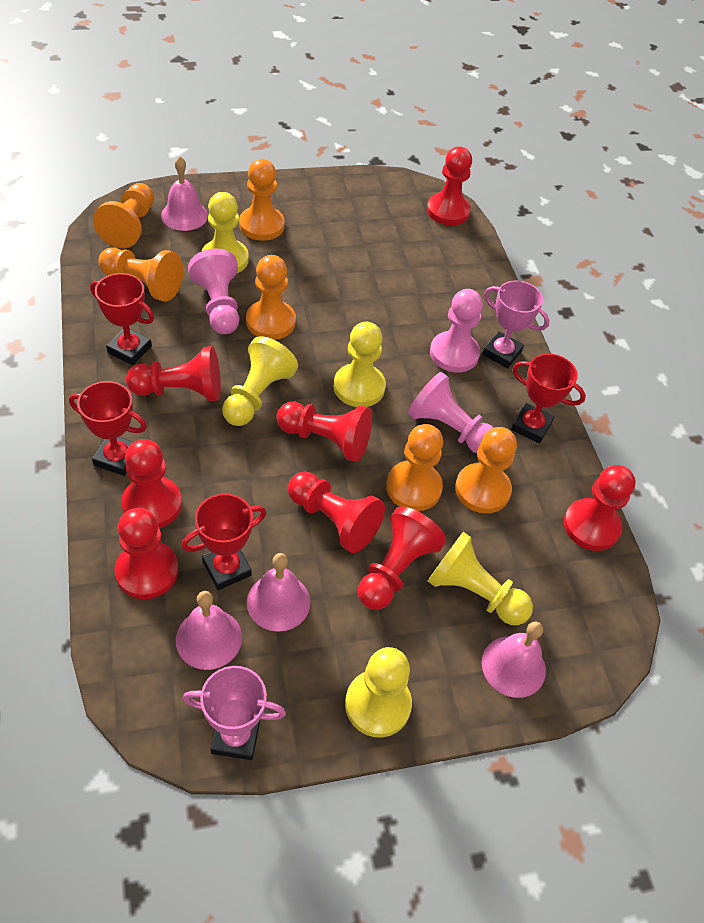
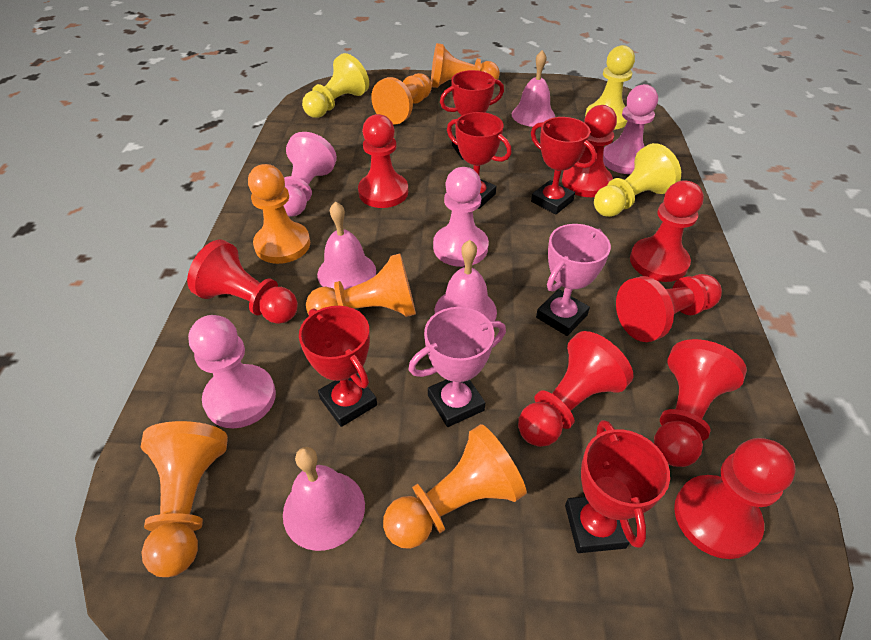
pink pawn: [188,249,239,334] [408,372,494,454] [430,289,483,372] = 3 -> [188,315,276,428] [283,132,337,217] [433,167,489,267] [603,84,658,174] = 4
red trophy: [69,381,147,476] [90,273,154,365] [182,494,266,590] [511,354,586,444] = 4 -> [299,306,377,427] [440,70,504,160] [447,112,512,209] [531,117,597,214] [565,420,670,553] = 5
yellow pawn: [201,192,249,273] [222,336,298,426] [334,322,386,407] [345,647,412,738] [428,532,533,625] = 5 -> [302,53,369,118] [585,45,635,130] [594,143,681,217] = 3

